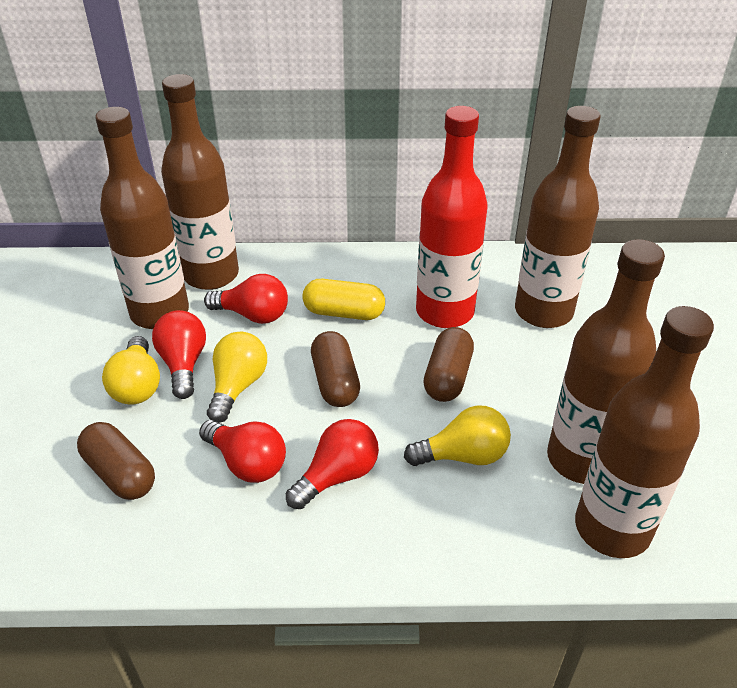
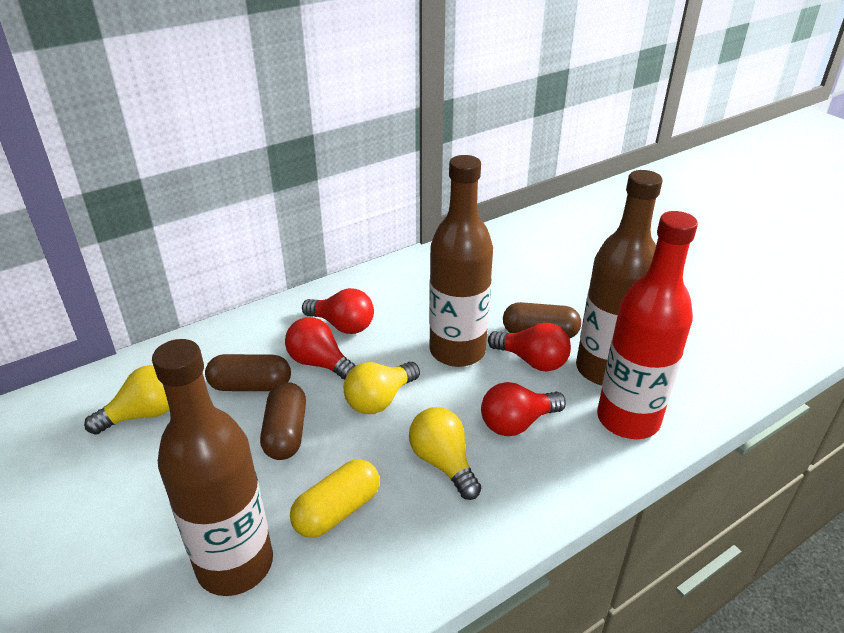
brown bottle: [95,107,189,329] [161,74,239,290] [515,106,601,328] [547,239,665,484] [575,306,714,558] = 5 -> [152,339,273,596] [429,155,493,367] [576,170,663,385] = 3

